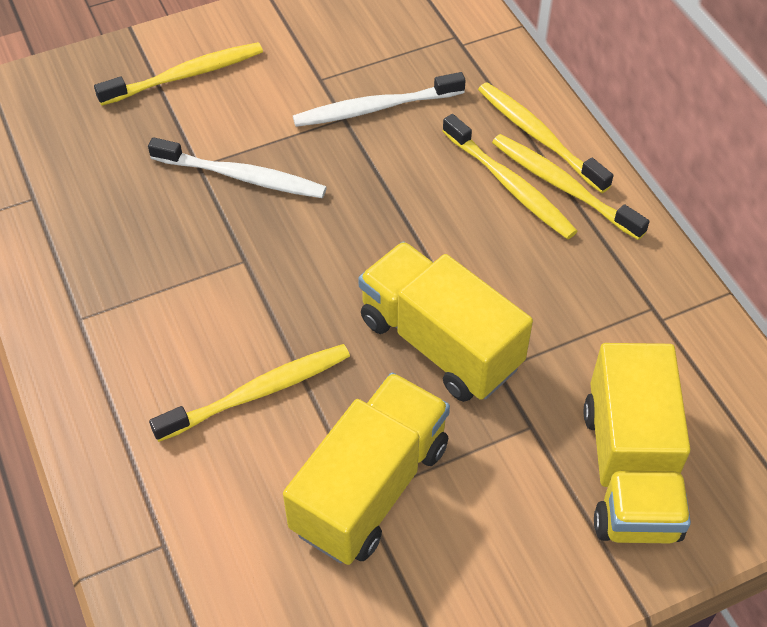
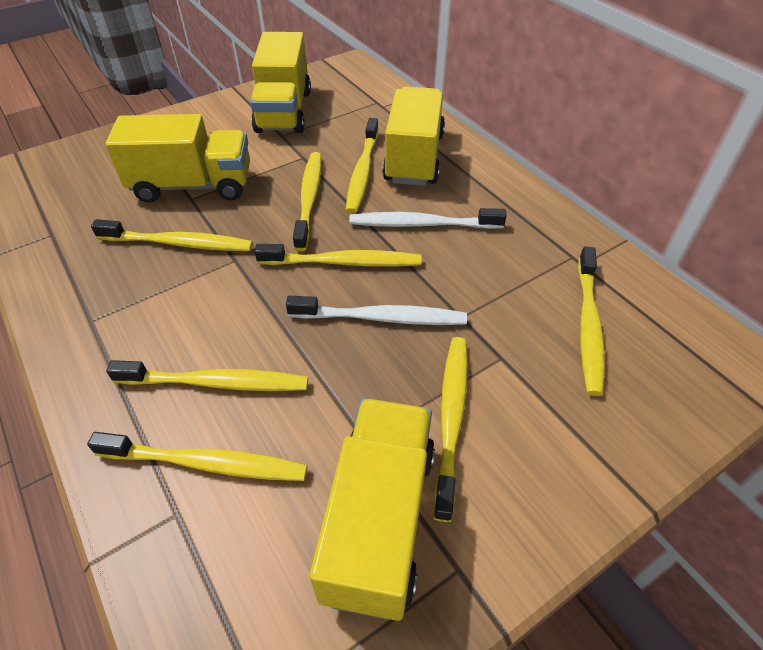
yellow toothbrush: [94,42,263,106] [149,344,350,442] [442,114,577,239] [478,82,613,193] [492,134,650,240] = 5 -> [87,432,308,481] [91,219,253,251] [106,360,308,391] [254,244,422,267] [293,152,322,251] [346,118,379,214] [433,337,468,522] [578,246,605,396] = 8
yellow truck: [283,373,450,565] [358,242,533,402] [584,343,691,543] = 3 -> [106,114,250,203] [250,32,311,133] [310,398,435,621] [382,86,445,186] = 4

